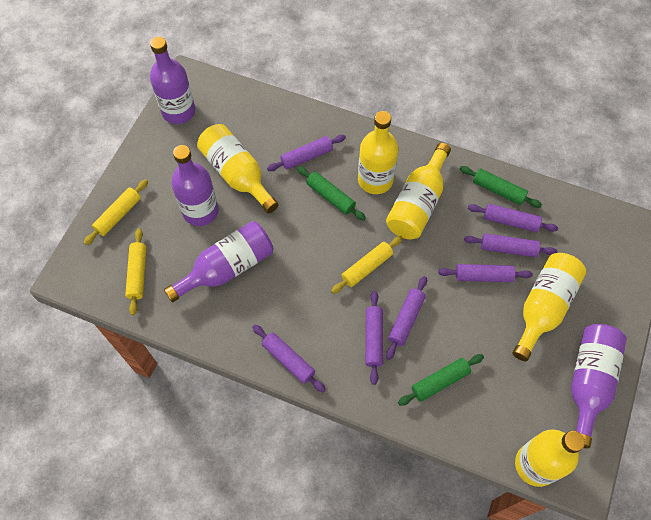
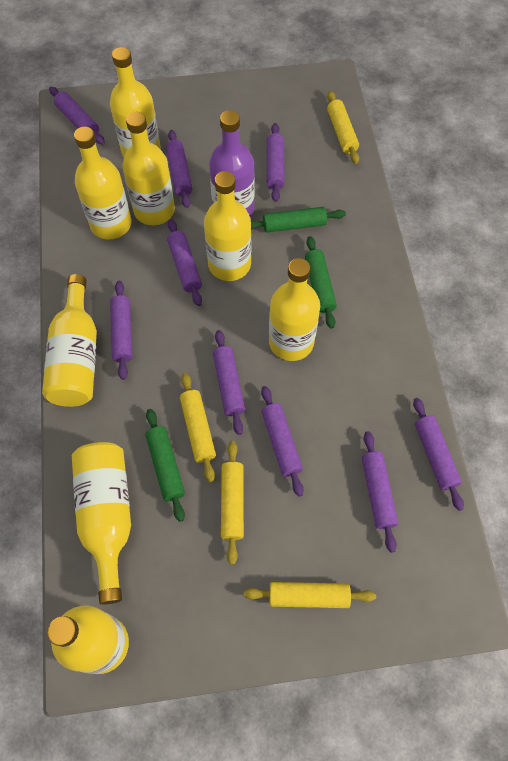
purple bottle: [150,37,195,124] [164,221,274,303] [171,145,219,226] [571,324,627,448] = 4 -> [209,110,255,217] = 1
purple rolling pin: [252,324,326,392] [267,135,346,171] [365,291,383,385] [386,276,427,360] [438,264,533,282] [464,233,557,257] [468,204,558,232] = 7 -> [49,87,105,144] [110,281,133,380] [166,130,192,208] [167,219,202,306] [213,330,245,435] [261,386,304,497] [267,123,285,202] [362,431,398,553] [413,398,464,511] = 9
yellow bottle: [197,124,279,214] [358,111,399,194] [386,143,451,239] [513,253,587,361] [515,429,585,487] = 5 -> [42,274,97,407] [47,605,129,674] [72,442,131,605] [74,127,131,240] [110,47,161,157] [122,112,175,225] [204,171,251,281] [269,258,320,361] = 8
yellow rolling pin: [84,179,148,245] [125,229,146,315] [331,236,403,294] = 3 -> [180,373,216,482] [221,441,244,565] [244,582,376,608] [327,91,359,164] = 4

